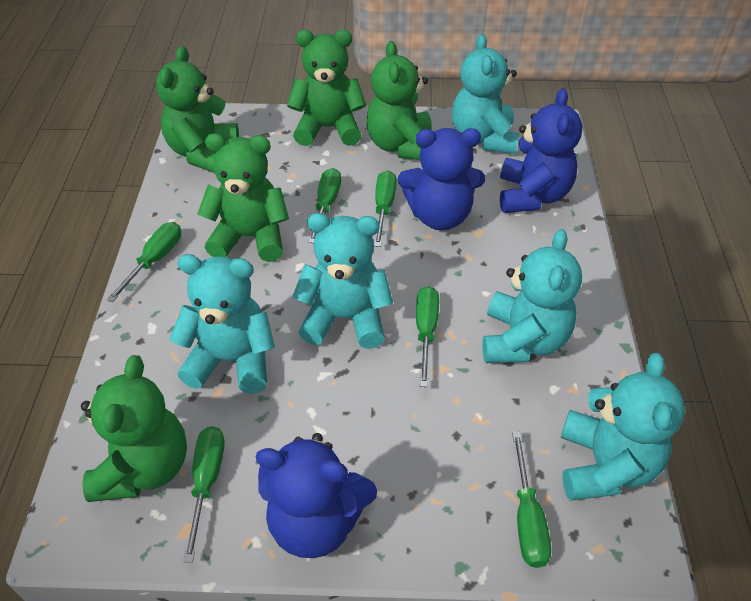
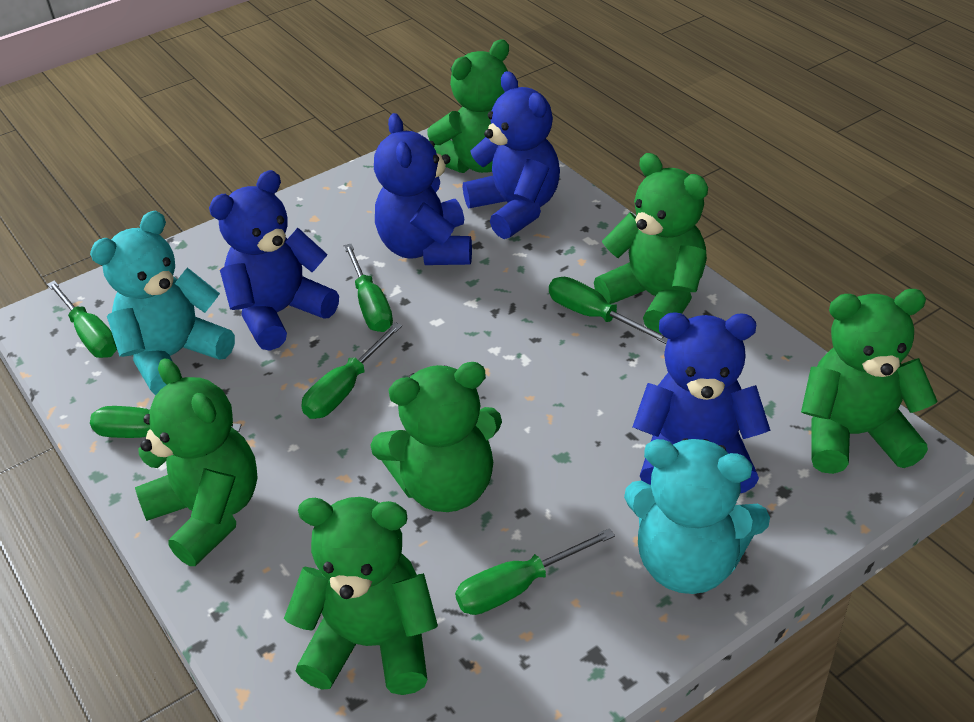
blue teddy bear: [256,433,377,558] [398,128,485,230] [500,88,582,213] = 3 -> [209,170,339,351] [374,113,472,265] [463,71,560,239] [632,312,771,493] = 4
green teddy bear: [81,355,187,502] [156,46,239,173] [197,133,289,262] [287,30,366,146] [366,41,432,160] = 5 -> [135,358,258,566] [284,497,438,695] [370,362,502,512] [427,39,509,173] [594,153,708,334] [801,289,938,474] = 6
turquoise teddy bear: [170,254,275,394] [292,213,393,349] [452,34,519,154] [482,229,582,363] [561,353,685,501] = 5 -> [90,211,235,395] [624,438,770,594] = 2

